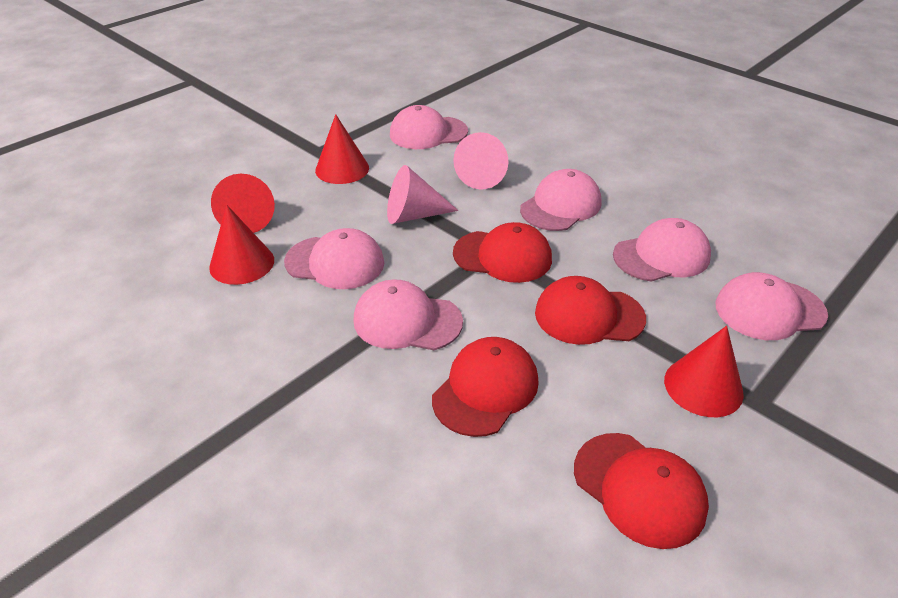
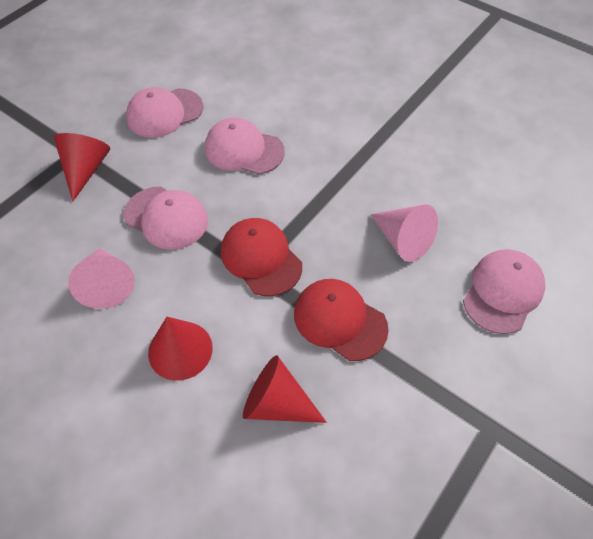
pink cap: [284,228,384,289] [353,279,463,350] [390,105,468,149] [520,169,601,231] [613,218,711,282] [716,272,828,340] = 6 -> [124,187,208,250] [126,87,203,138] [205,117,285,174] [463,249,545,334] = 4
red cap: [432,337,539,437] [453,222,552,283] [535,276,646,345] [574,433,709,549] = 4 -> [221,218,302,296] [294,279,389,361] = 2
red cone: [209,205,274,285] [211,174,275,233] [315,114,369,184] [664,326,744,417] = 4 -> [54,133,110,202] [148,317,213,381] [243,355,327,423] = 3

